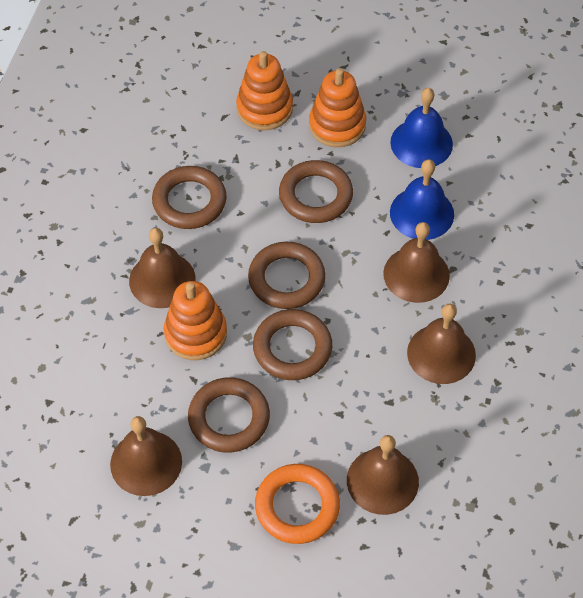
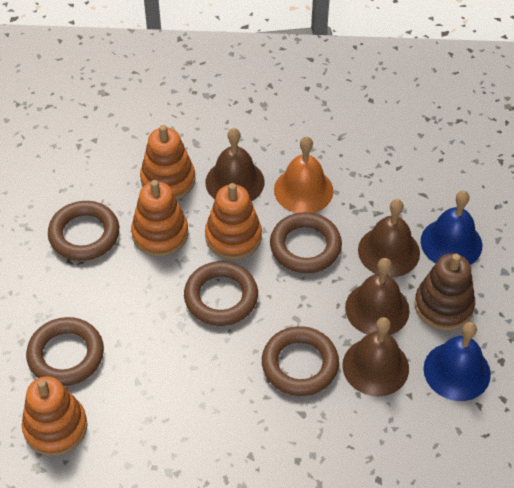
brown bell: [110,416,182,496] [129,228,196,308] [347,435,419,515] [383,222,450,303] [407,304,476,384] = 5 -> [205,128,265,201] [342,317,409,396] [345,258,410,335] [358,199,420,277] = 4
brown stacking toy: none = 0 -> [414,254,475,330] = 1
orange bell: none = 0 -> [274,136,333,213] = 1
orange ring: [255,464,340,544] = 1 -> none = 0
orange stacking toy: [164,281,227,360] [236,51,293,130] [309,68,366,147] = 3 -> [22,377,87,456] [131,180,188,257] [140,125,195,200] [205,183,262,260] = 4

